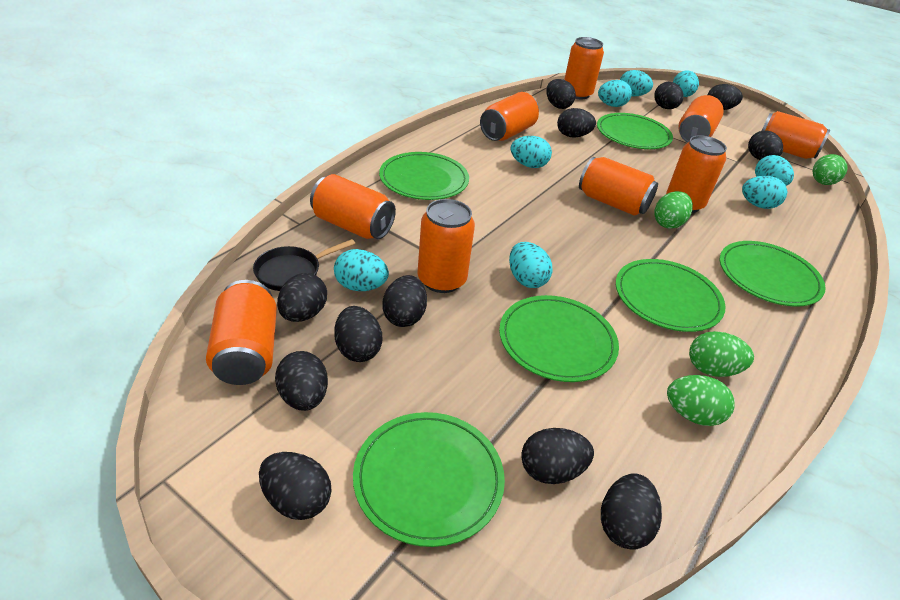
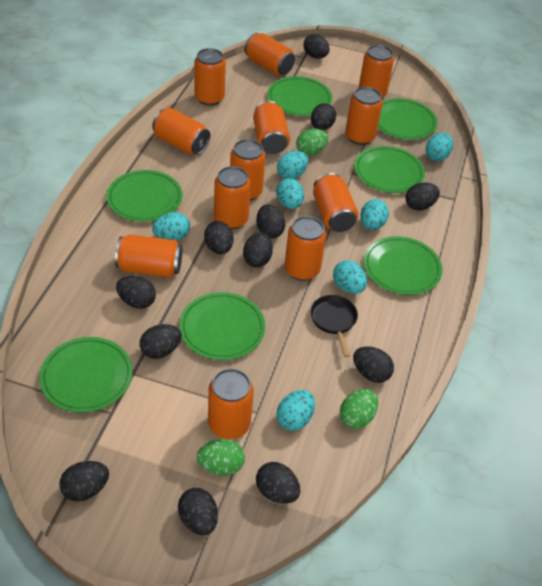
green egg: [654,191,693,229] [667,375,735,426] [689,331,754,377] [813,154,848,185] = 4 -> [197,439,245,476] [296,129,328,156] [340,389,378,429] = 3
green plate: [353,412,505,547] [379,152,469,200] [499,295,619,382] [597,113,673,149] [616,259,726,332] [720,241,826,307] = 6 -> [39,337,133,413] [106,170,183,222] [179,292,265,360] [267,76,332,116] [354,146,425,193] [364,236,442,295] [378,98,438,140] = 7
orange can: [206,280,277,385] [310,174,396,239] [418,199,475,293] [480,92,539,141] [564,37,604,99] [579,157,658,216] [666,135,727,213] [678,95,724,143] [762,111,830,159] = 9 -> [115,234,182,277] [152,108,210,155] [194,48,226,106] [208,369,254,439] [214,166,251,229] [230,139,265,201] [244,33,295,76] [253,101,290,154] [284,216,326,281] [313,173,358,232] [345,87,383,145] [359,45,394,99] = 12
turquoise egg: [334,249,389,291] [509,242,552,288] [510,136,552,168] [598,80,632,107] [620,70,653,96] [673,71,699,97] [742,176,787,209] [755,155,794,186] = 8 -> [152,212,190,241] [276,178,304,209] [277,151,308,179] [277,390,315,431] [333,260,367,294] [360,199,389,230] [426,133,453,161] = 7

